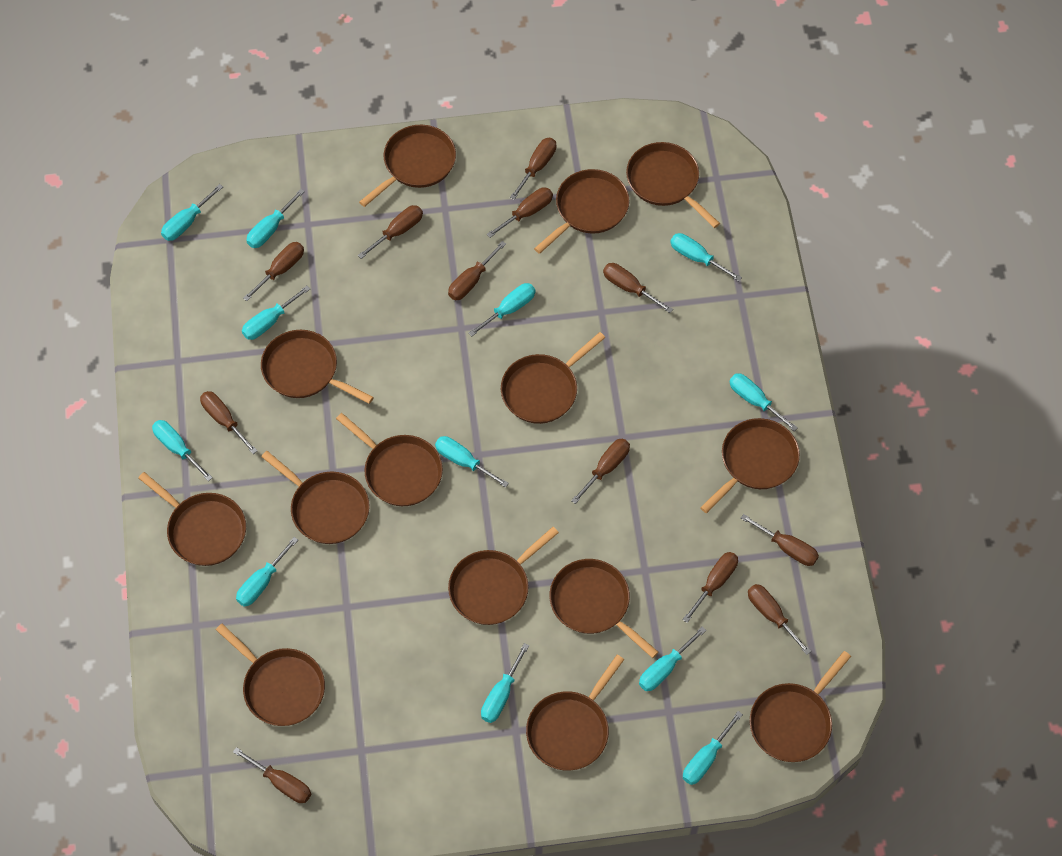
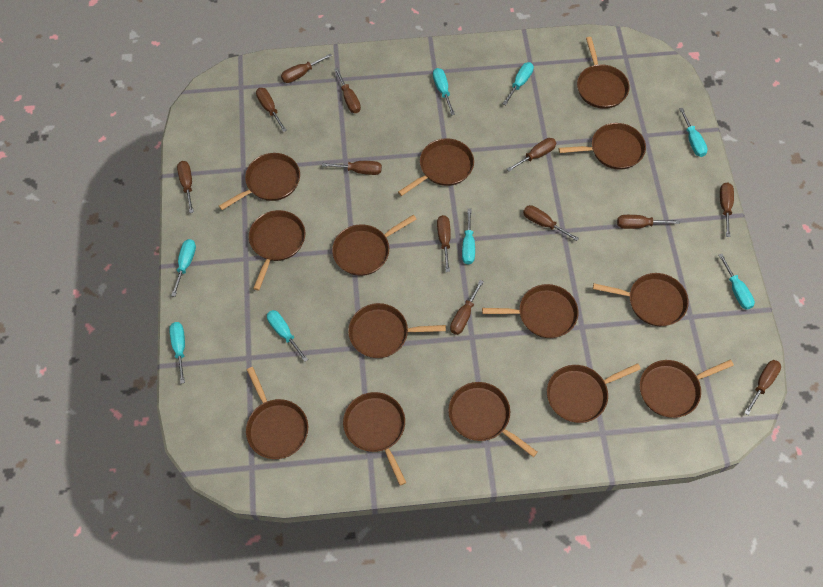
turquoise screwdriver: [152,420,213,481] [161,184,223,241] [236,537,298,607] [242,286,310,340] [247,189,305,248] [435,436,509,488] [469,283,535,336] [481,643,529,723] [639,626,706,691] [670,233,742,281] [683,711,743,785] [729,373,798,431] = 12 -> [169,322,185,384] [171,239,196,297] [267,310,308,362] [433,68,455,115] [462,209,475,264] [503,62,534,105] [679,108,708,157] [719,254,755,310] = 8

